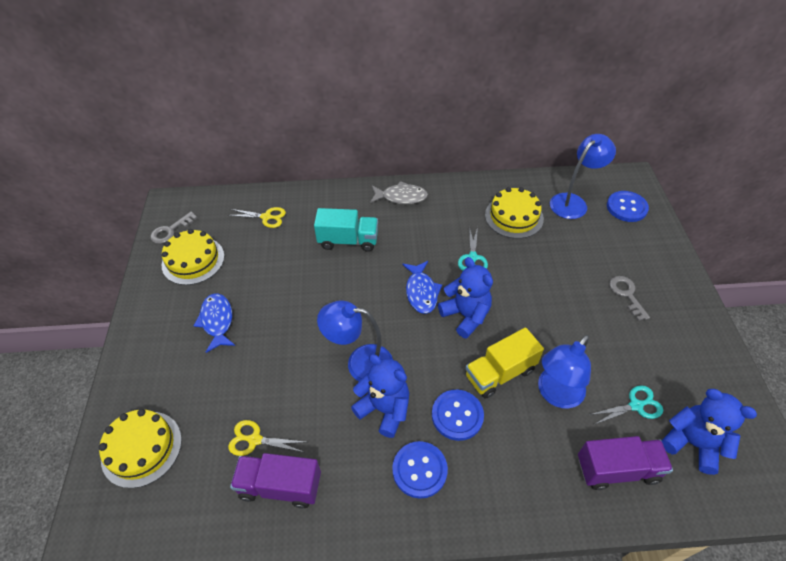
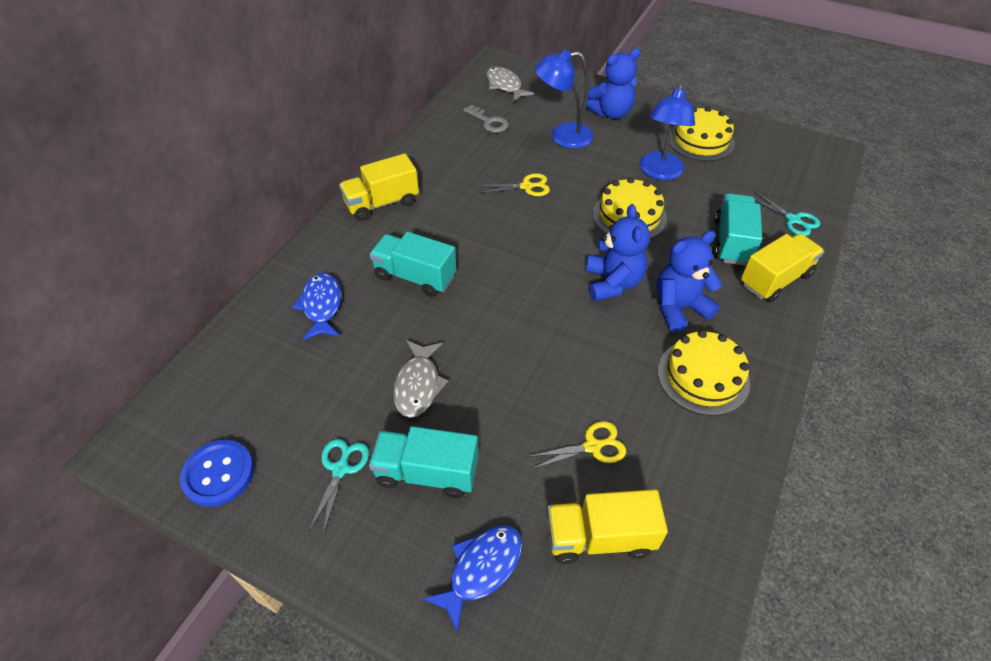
blue button: [392,441,448,499] [432,390,484,441] [607,191,649,222] = 3 -> [180,440,254,507] = 1
blue lamp: [317,301,393,381] [538,335,591,409] [550,134,616,219] = 3 -> [535,49,594,149] [639,83,695,180] = 2
grey fish: [370,181,428,204] = 1 -> [393,340,449,418] [486,66,534,102] = 2
grey key: [150,212,197,244] [609,276,650,321] = 2 -> [463,105,509,133] = 1
purple truck: [230,453,321,508] [578,436,673,490] = 2 -> none = 0
turquoise truck: [314,208,378,252] = 1 -> [369,232,456,297] [369,426,478,498] [714,193,762,266] = 3
yellow truck: [465,327,544,399] = 1 -> [339,153,419,221] [547,489,668,564] [741,233,824,302] = 3

